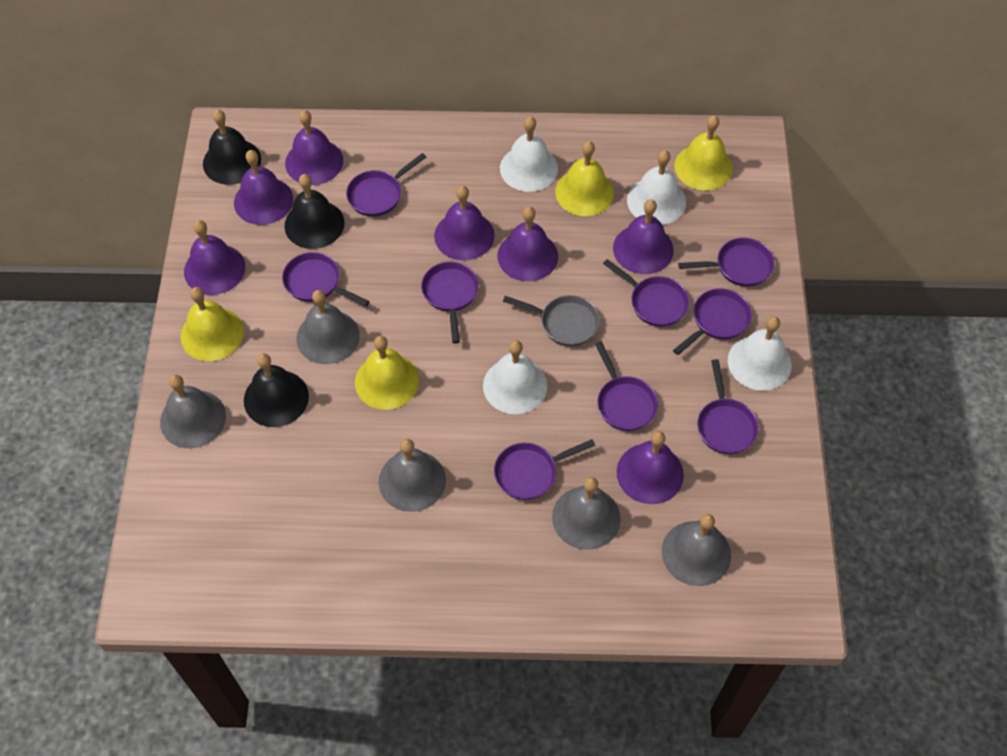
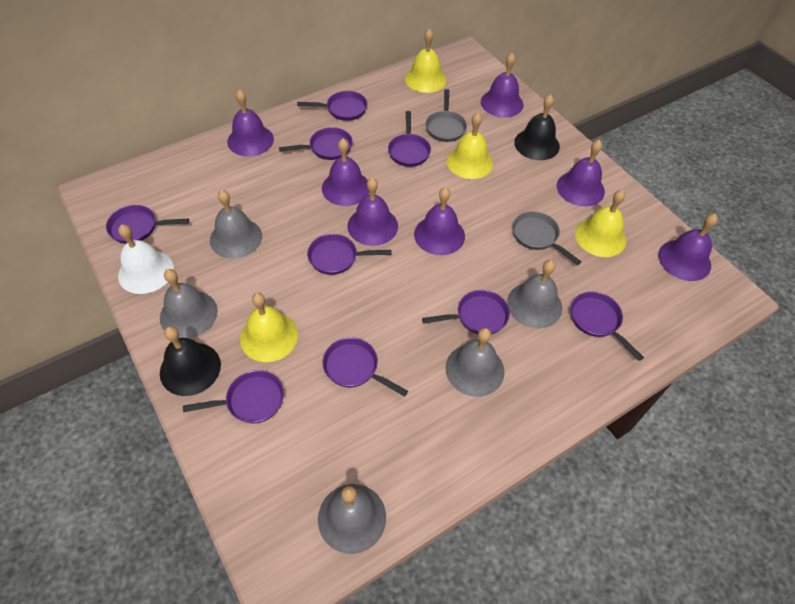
black bell: [203,110,261,185] [244,353,309,427] [284,174,345,249] = 3 -> [160,326,221,396] [514,94,560,160] = 2
grey pan: [503,295,600,347] = 1 -> [425,89,467,142] [512,211,581,265] = 2
white bell: [483,340,548,414] [500,117,558,192] [627,150,686,225] [728,316,792,391] = 4 -> [118,224,174,294] = 1

